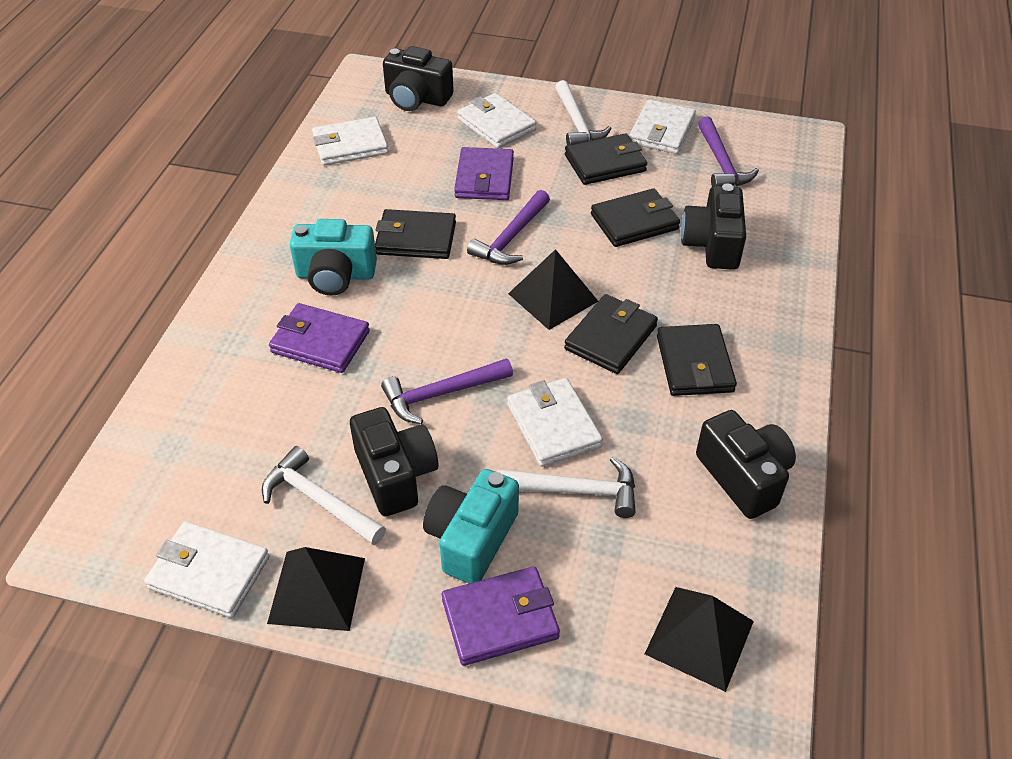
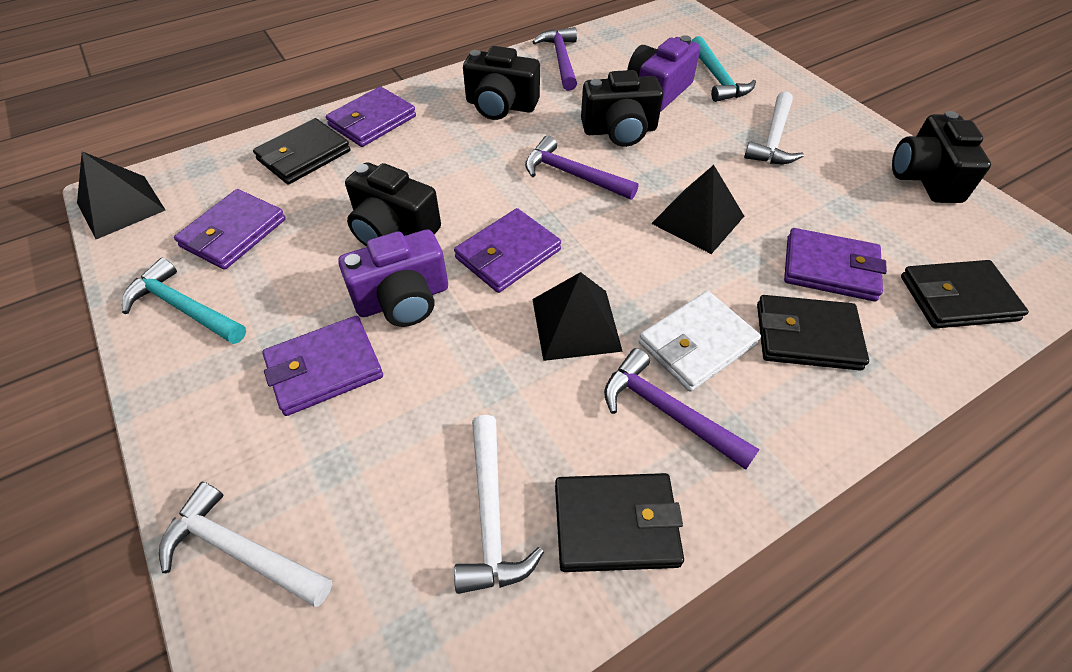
black wallet: [375,209,456,259] [564,294,658,374] [565,133,647,185] [591,189,680,247] [657,324,737,396] = 5 -> [253,118,350,185] [555,473,684,572] [757,295,869,371] [901,260,1029,328] = 4
purple camera: none = 0 -> [338,229,448,327] [627,35,700,112] = 2
purple wallet: [269,303,370,373] [442,566,560,666] [454,147,514,200] = 3 -> [174,189,286,270] [262,316,383,416] [326,86,416,147] [454,208,561,293] [784,228,887,301] = 5
turquoise camera: [290,219,377,295] [423,469,519,584] = 2 -> none = 0
turquoise hammer: none = 0 -> [122,258,246,344] [692,36,756,102] = 2
white wallet: [144,521,269,618] [312,117,388,166] [457,93,536,148] [507,378,603,467] [629,99,696,154] = 5 -> [639,291,761,392] = 1

